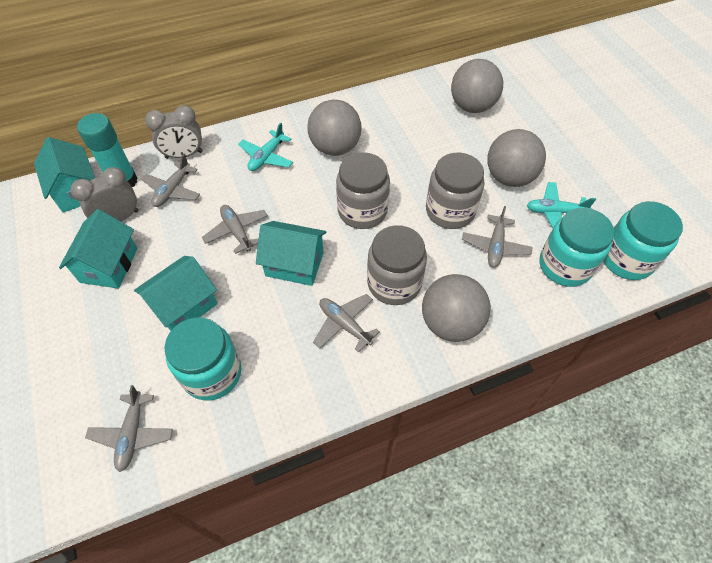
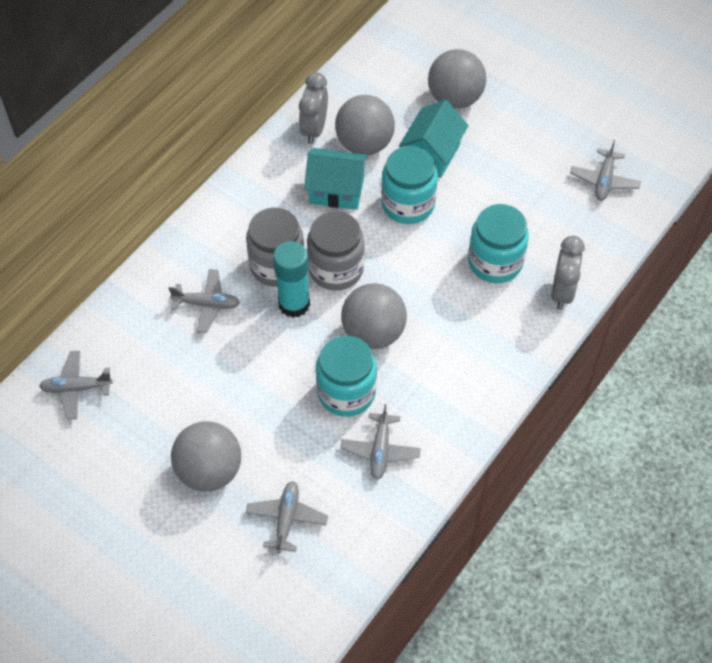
grey jar: [336,152,390,229] [367,225,427,305] [426,153,485,229] = 3 -> [246,208,304,287] [307,211,364,291] = 2
turquoise house: [34,137,95,213] [59,209,137,289] [134,256,218,331] [256,221,327,286] = 4 -> [304,148,368,210] [399,100,469,178] = 2
turquoise plane: [238,123,293,171] [527,182,596,228] = 2 -> none = 0

